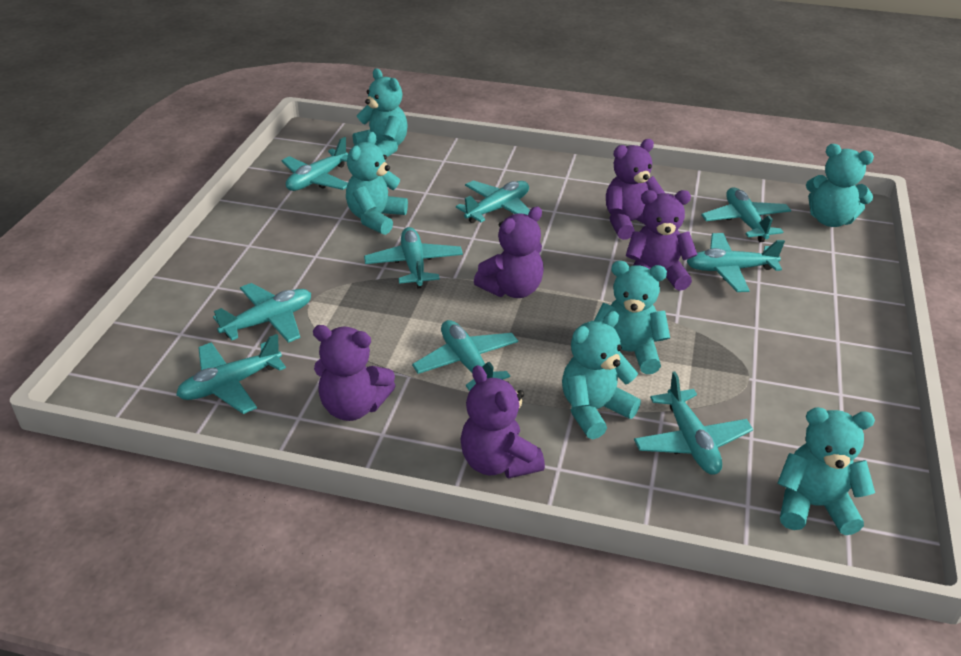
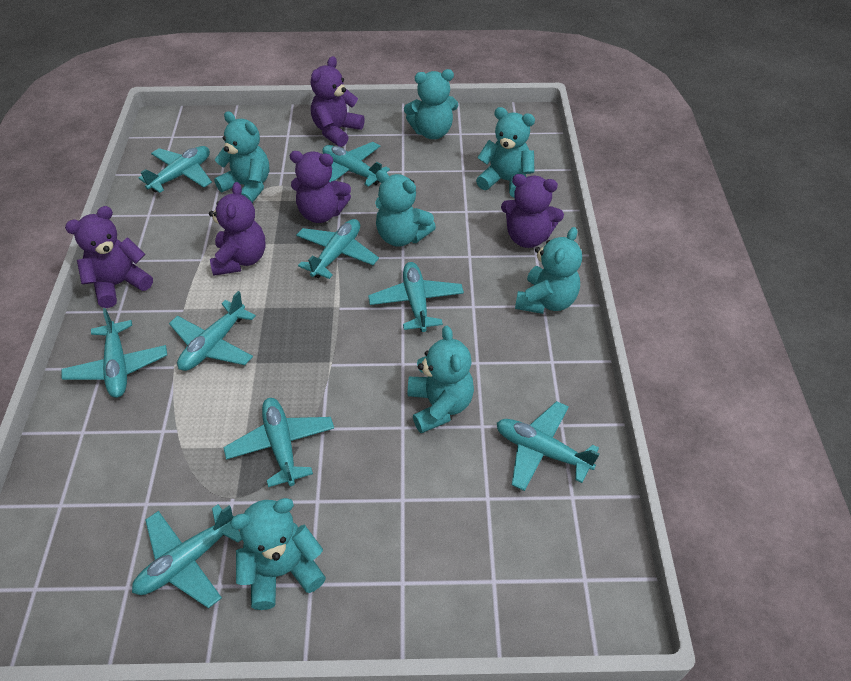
turquoise teddy bear: [346,132,408,235] [353,68,408,157] [562,311,641,439] [594,261,670,374] [777,407,875,535] [806,144,874,227] = 6 -> [214,111,269,203] [230,498,326,610] [375,170,436,247] [404,69,458,139] [408,326,474,433] [476,107,535,198] [515,227,582,314] = 7

